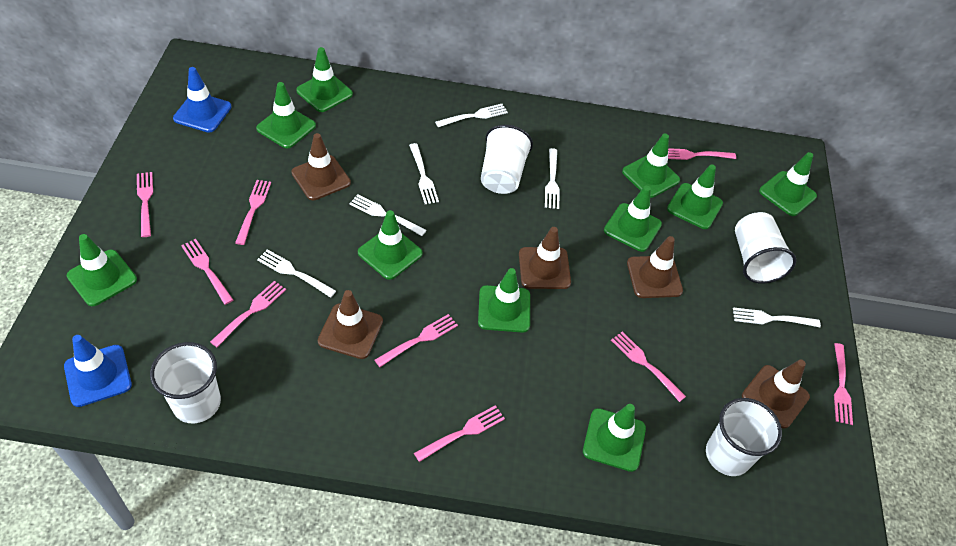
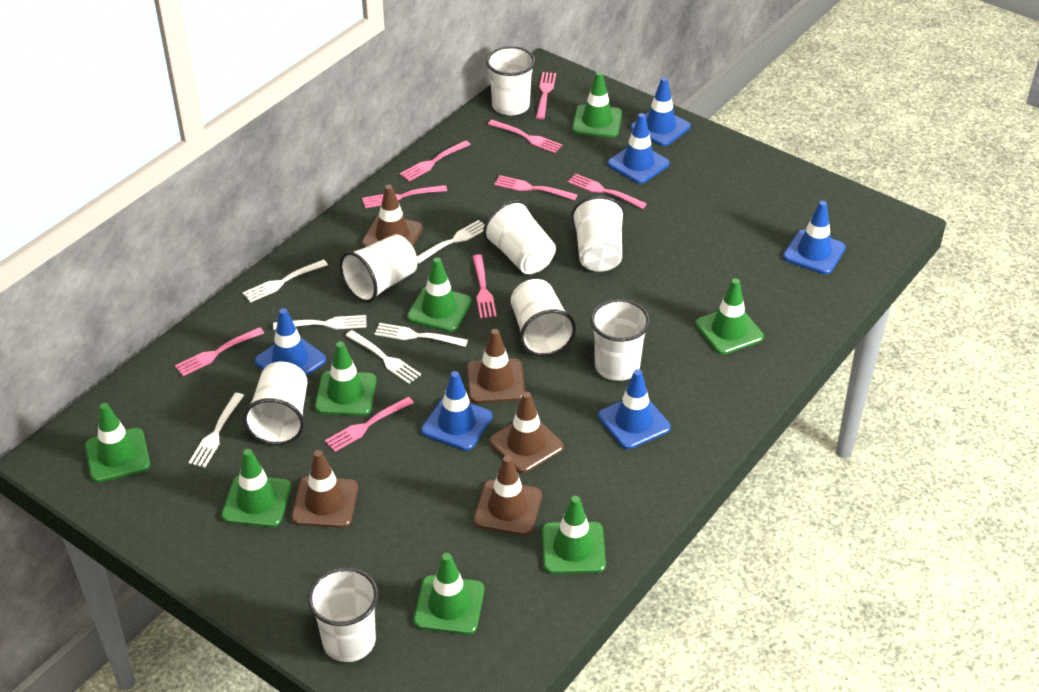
blue traffic cone: [64,335,132,407] [173,67,232,132] = 2 -> [255,308,326,376] [421,371,493,451] [598,369,671,449] [607,113,670,184] [630,77,691,146] [783,201,846,274] = 6
green traffic cone: [67,234,137,306] [256,82,316,148] [296,47,353,112] [358,210,423,280] [478,268,530,333] [583,404,646,472] [604,186,662,252] [622,134,680,198] [667,164,723,229] [759,152,817,216] = 10 -> [85,403,150,482] [221,449,291,527] [315,341,376,416] [407,257,472,332] [414,553,484,635] [542,496,606,574] [572,71,622,138] [695,278,764,355] = 8
white cup: [150,342,221,423] [481,125,533,194] [706,398,782,476] [735,212,796,283] = 4 -> [243,362,308,445] [308,567,378,662] [340,234,417,303] [483,200,556,274] [486,46,535,115] [511,279,576,356] [571,196,625,272] [590,299,650,381] = 8

